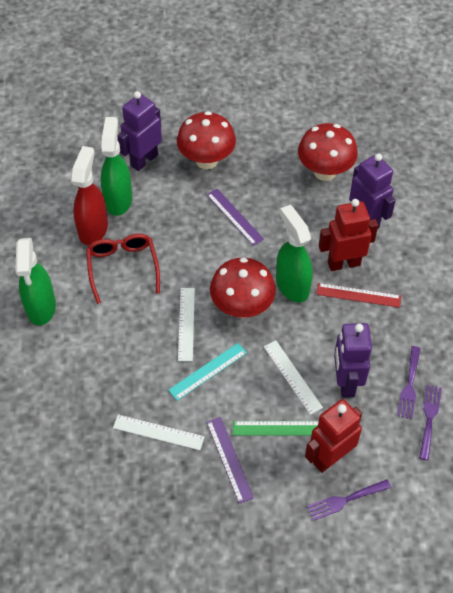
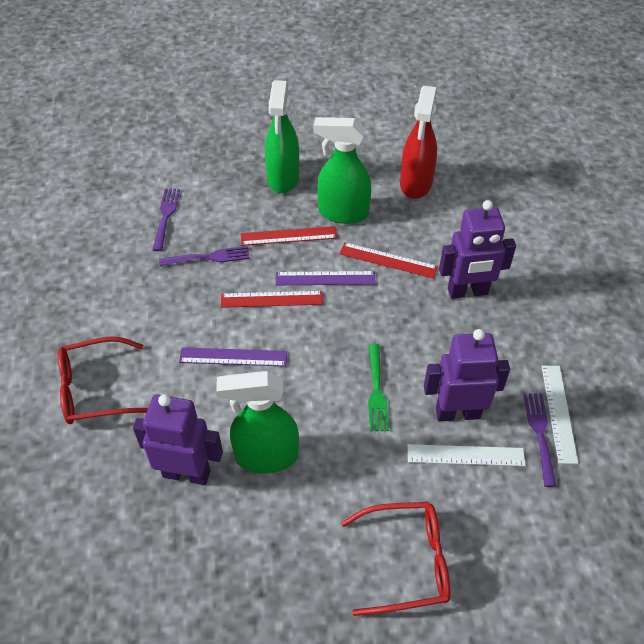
green fork: none = 0 -> [368,344,389,431] = 1
green ruler: [233,421,319,436] = 1 -> none = 0
red glasses: [86,234,160,304] = 1 -> [58,336,148,424] [341,502,450,616] = 2
red mushroom: [177,111,236,169] [210,258,276,318] [298,123,358,181] = 3 -> none = 0
red robot: [305,399,362,473] [319,199,378,271] = 2 -> none = 0
red ruler: [316,283,401,308] = 1 -> [221,291,323,308] [241,226,337,246] [339,242,438,278] = 3
turquoise ruler: [168,343,247,401] = 1 -> none = 0
white ruler: [113,415,205,450] [178,288,195,361] [264,340,323,415] = 3 -> [407,444,526,466] [542,366,578,464] = 2

